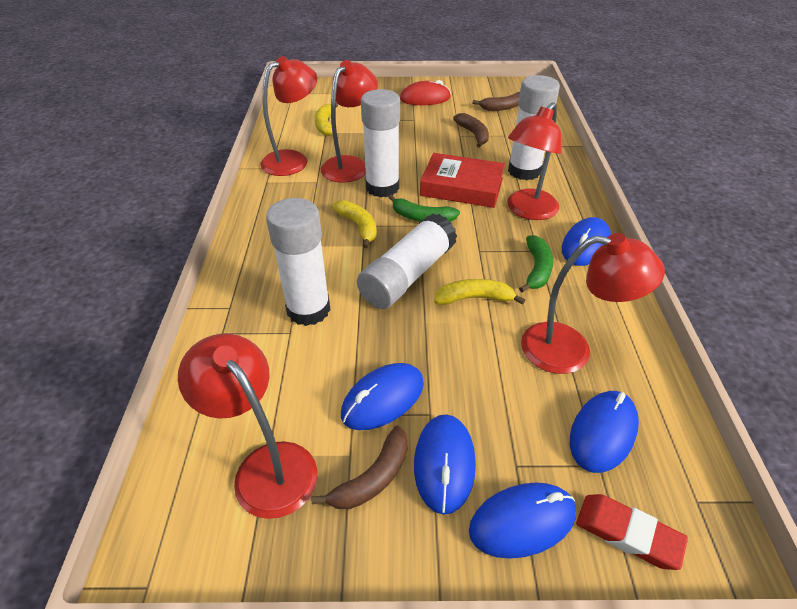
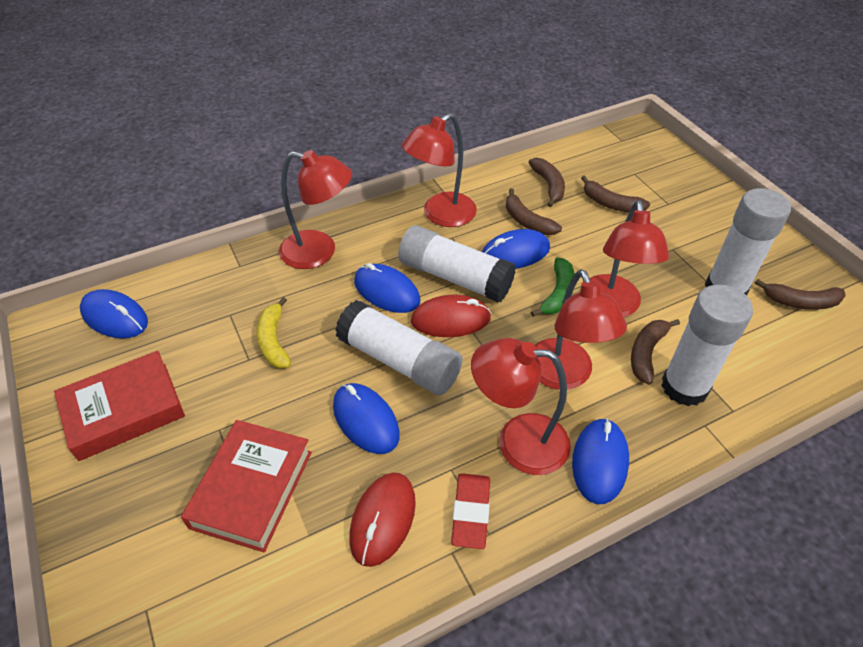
brown banana: [312,426,408,510] [453,113,489,148] [472,92,520,111] = 3 -> [506,188,562,235] [529,158,565,207] [581,175,650,212] [631,319,680,384] [755,279,846,310] = 5
green banana: [388,194,460,222] [519,235,553,292] = 2 -> [531,257,575,317] = 1
red book: [420,153,505,208] = 1 -> [54,351,185,461] [181,420,312,552] = 2
red mouse: [400,80,451,105] = 1 -> [349,472,416,567] [411,295,491,337] = 2
yellow banana: [315,103,338,136] [332,200,377,248] [434,279,525,305] = 3 -> [256,297,291,368] = 1

